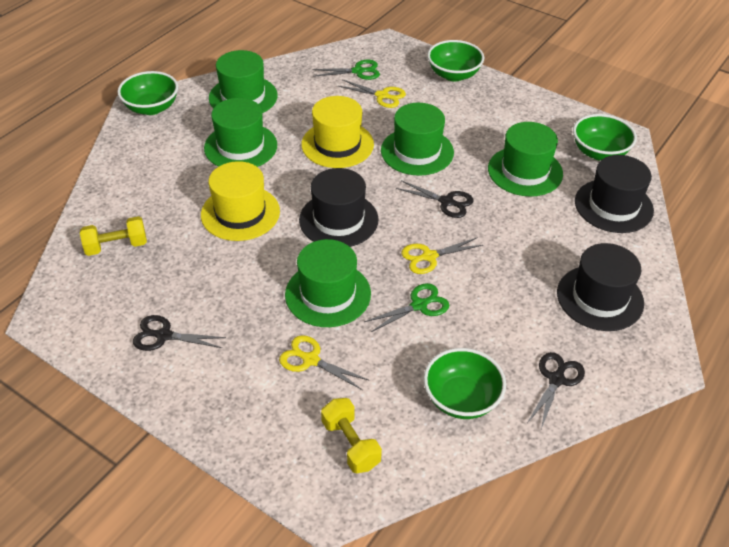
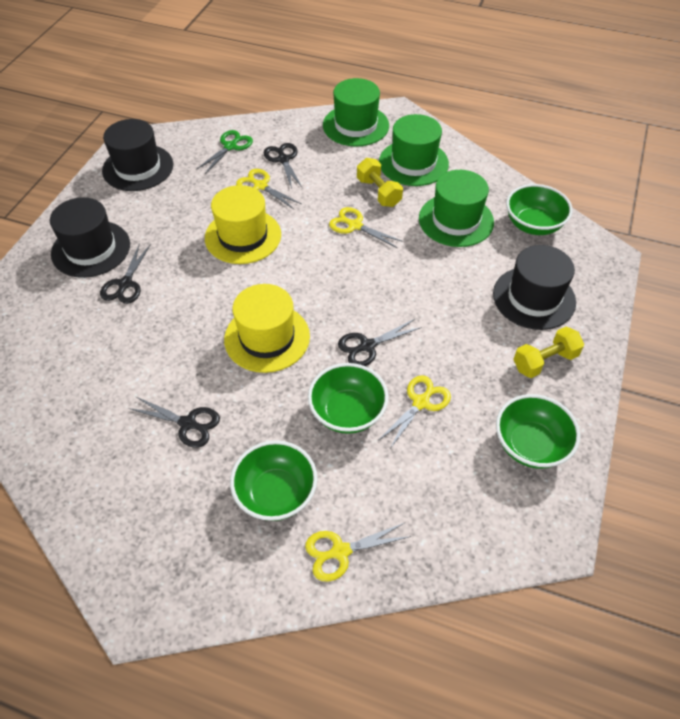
black scissors: [133,315,226,351] [396,180,474,218] [527,352,585,429] = 3 -> [100,243,151,304] [128,396,220,448] [264,143,302,189] [338,319,422,366] = 4
green hat: [204,98,277,167] [209,50,278,113] [285,239,371,327] [381,103,454,176] [488,122,563,197] = 5 -> [323,78,389,147] [379,114,449,186] [419,170,494,247] = 3
green scissors: [312,60,380,80] [364,283,450,332] = 2 -> [196,130,253,174] = 1
yellow scissors: [279,335,370,390] [338,79,406,108] [401,237,483,274] = 3 -> [236,169,302,209] [305,523,411,582] [329,207,403,248] [378,375,451,450] = 4

